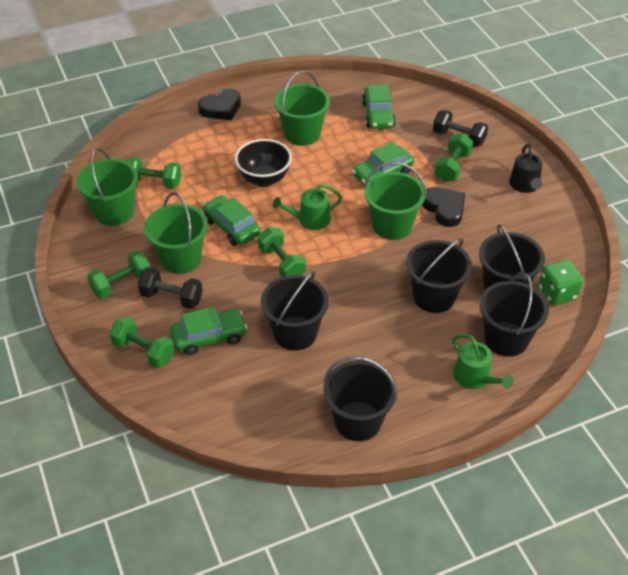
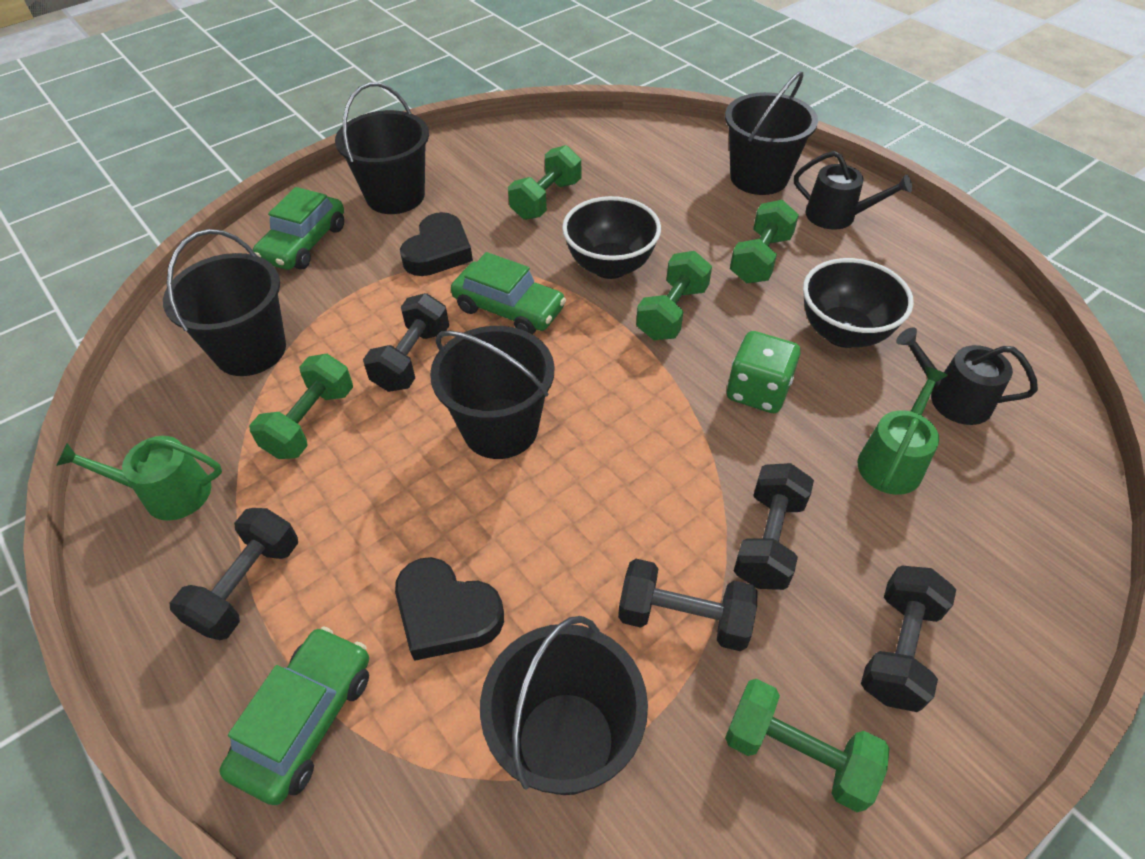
black bowl: [235,139,292,187] = 1 -> [562,196,661,279] [803,258,914,348] = 2
black dumbbell: [138,267,203,309] [433,110,488,147] = 2 -> [170,508,298,640] [363,293,449,392] [618,559,758,651] [734,463,814,590] [861,566,956,712] = 5
black watering can: [509,143,543,193] = 1 -> [794,151,912,230] [896,327,1038,425] = 2
green bucket: [77,148,138,226] [144,192,208,274] [275,71,330,146] [364,162,427,240] = 4 -> none = 0
green car: [170,307,247,355] [202,195,261,246] [352,141,414,185] [362,84,396,129] = 4 -> [219,626,369,805] [253,187,344,270] [451,252,566,334] = 3

